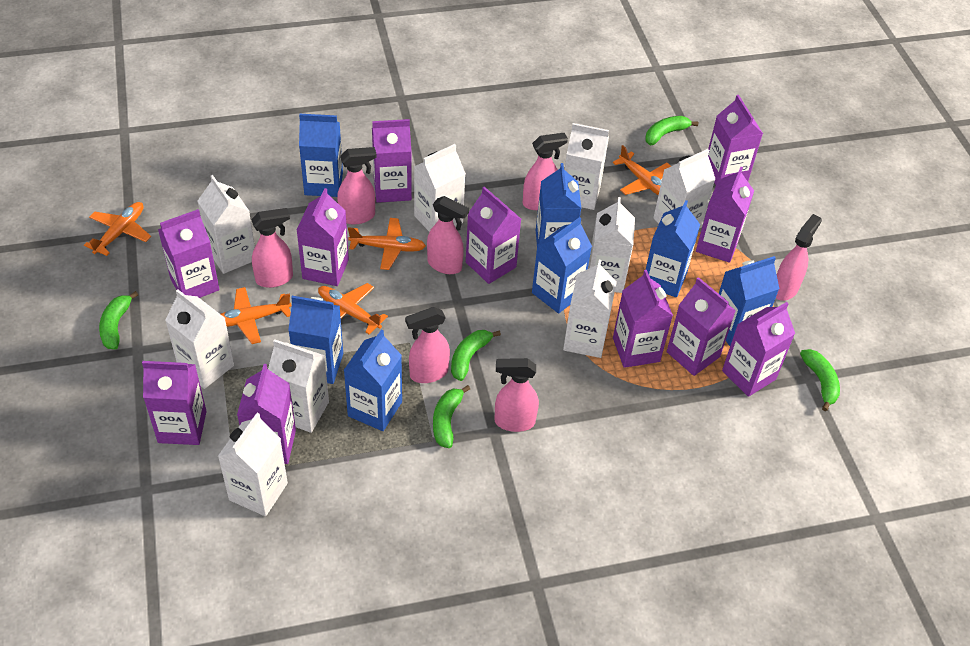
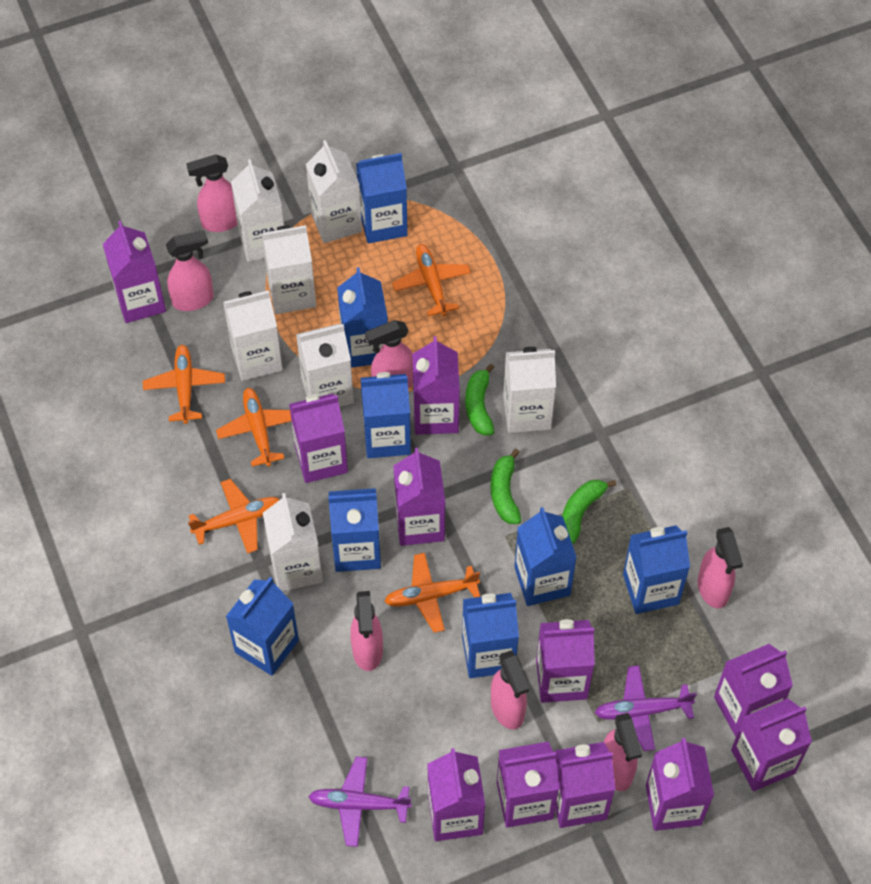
blue carton: [288,296,343,384] [299,114,343,197] [344,329,402,431] [532,217,592,314] [536,163,582,245] [646,200,700,297] [719,256,779,346] = 7 -> [226,577,299,676] [328,488,381,572] [337,267,388,368] [356,153,408,244] [361,372,411,458] [462,593,519,678] [514,507,577,606] [623,525,690,614] = 8
green banana: [99,291,138,350] [433,385,470,448] [451,330,501,381] [645,116,698,145] [800,349,840,411] = 5 -> [465,364,495,436] [491,449,521,524] [562,479,617,544] = 3
purple plane: none = 0 -> [308,757,412,847] [595,665,697,751] = 2
white carton: [165,289,234,389] [198,175,255,274] [218,413,288,516] [268,339,329,433] [414,144,466,232] [563,260,617,358] [565,123,609,210] [588,197,635,293] [653,149,715,229] = 9 -> [223,291,283,381] [231,159,284,262] [262,225,316,314] [263,493,323,591] [296,324,354,407] [306,140,362,243] [503,347,556,433] = 7

